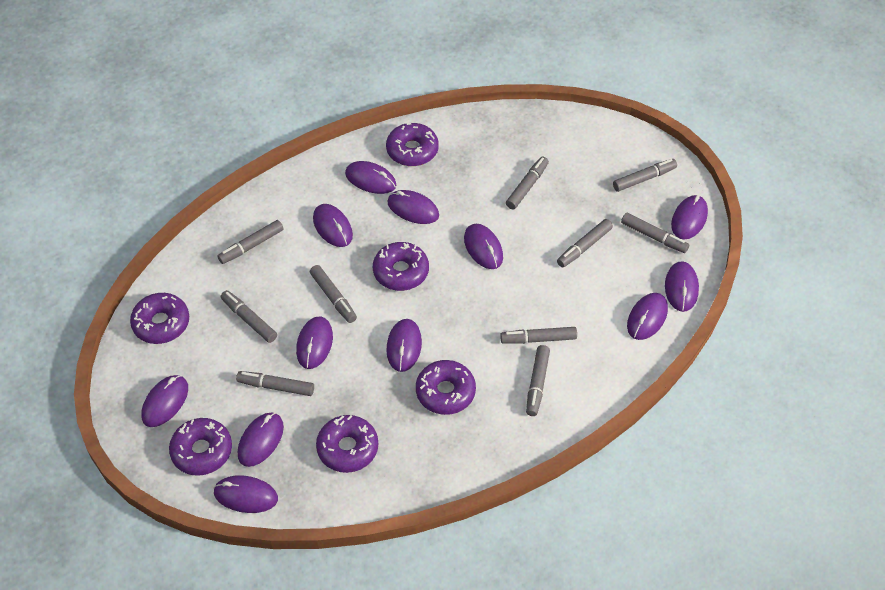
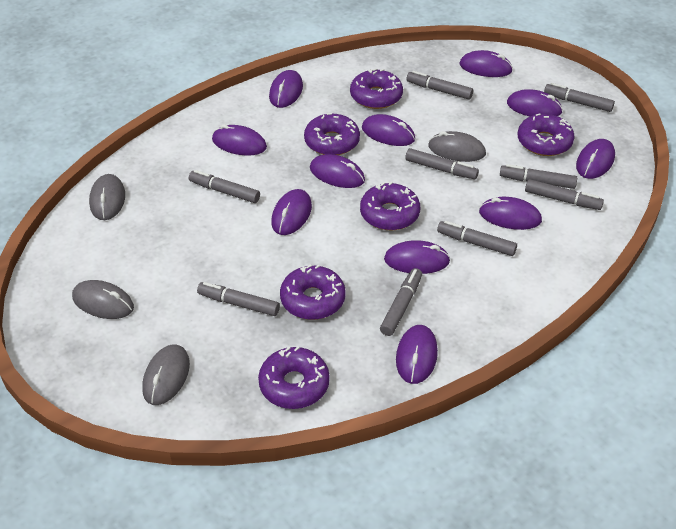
grey marker: [217,220,284,264] [221,290,277,343] [236,371,314,396] [310,265,357,323] [500,327,577,344] [506,157,549,209] [526,345,550,416] [557,219,613,267] [613,159,677,192] [621,213,689,253] = 10 -> [189,170,260,203] [197,282,280,316] [380,268,422,336] [405,148,479,179] [407,71,473,99] [437,221,517,256] [500,164,577,189] [525,179,604,210] [544,83,615,112] = 9
grey mouse: none = 0 -> [72,280,134,319] [89,174,125,220] [142,345,190,405] [428,131,486,162] = 4
purple mouse: [141,375,188,427] [214,475,278,513] [238,412,284,467] [296,317,333,369] [313,204,353,247] [345,161,396,194] [386,319,422,372] [387,190,439,224] [464,224,503,269] [627,293,668,340] [665,261,699,312] [671,195,708,239] = 12 -> [212,124,267,156] [269,70,303,108] [271,189,312,235] [310,154,365,188] [362,114,415,146] [384,240,450,274] [396,325,438,384] [460,50,513,77] [479,197,542,230] [507,89,563,116] [576,139,615,179] = 11

